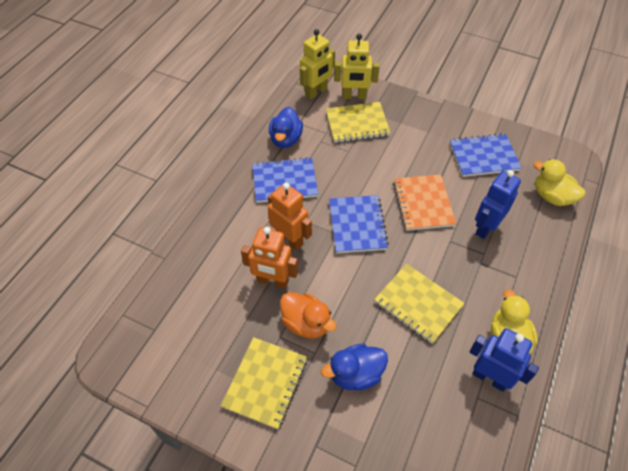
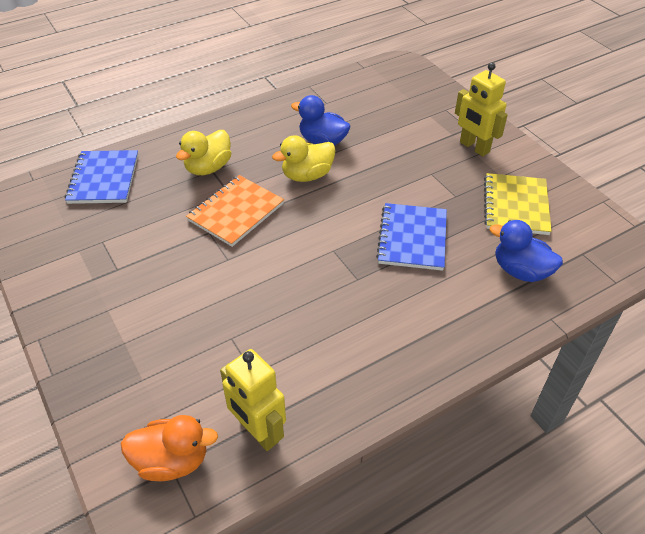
blue notebook: [253,157,318,203] [329,195,389,253] [450,133,522,177] = 3 -> [65,150,138,204] [376,203,447,271] = 2
blue robot: [469,328,539,392] [475,170,521,239] = 2 -> none = 0
orange robot: [241,227,298,289] [268,183,312,250] = 2 -> none = 0
yellow notebook: [221,337,307,429] [326,102,391,143] [374,264,465,344] = 3 -> [484,173,552,235] = 1

